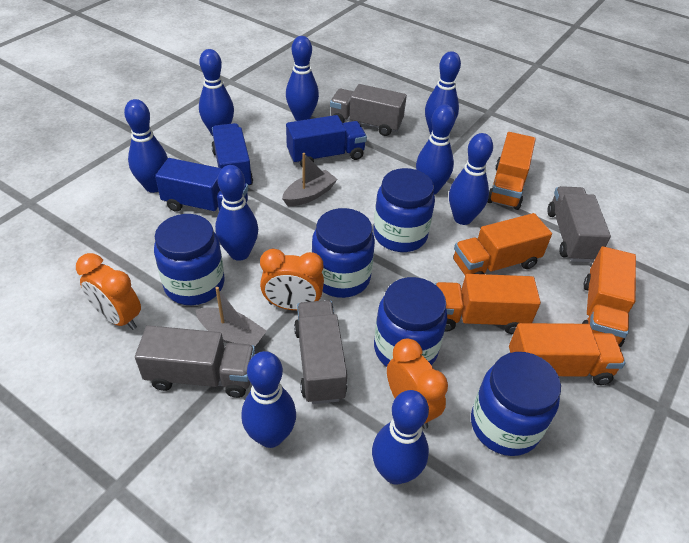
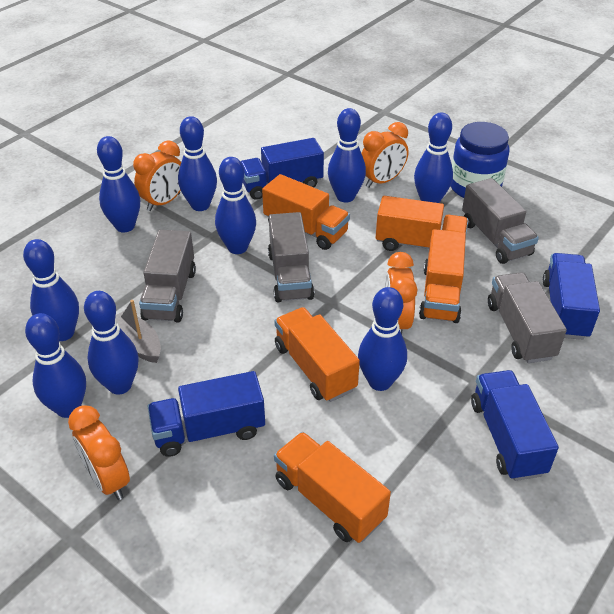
blue jar: [154,214,225,305] [312,208,375,298] [373,168,435,252] [374,277,447,367] [471,352,561,456] = 5 -> [451,122,509,198] = 1
blue truck: [155,158,248,213] [211,123,253,185] [286,115,367,168] = 3 -> [148,371,265,457] [241,138,324,200] [471,370,559,481] [543,253,600,340] = 4
grey boat: [196,287,267,346] [282,153,337,206] = 2 -> [115,300,161,363] = 1
orange clock: [76,253,141,330] [260,249,324,310] [387,339,448,429] = 3 -> [68,405,130,500] [133,140,181,211] [361,122,409,188] [385,252,417,334] = 4

